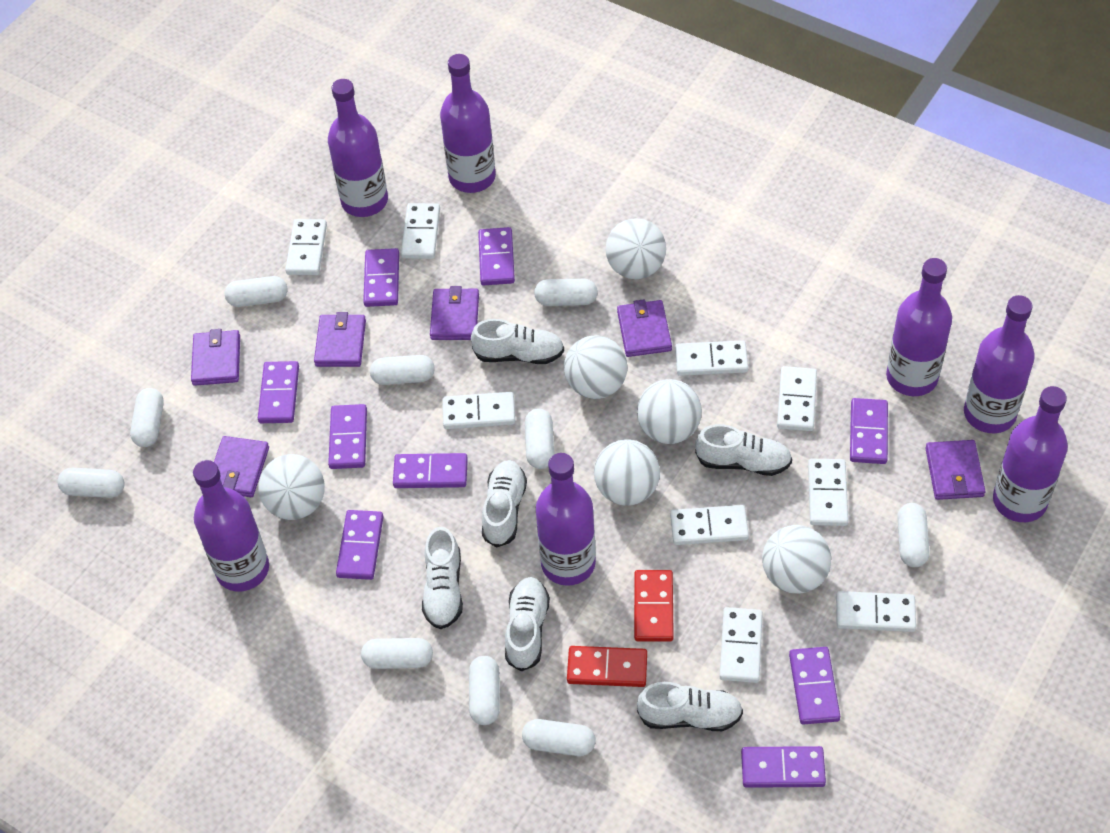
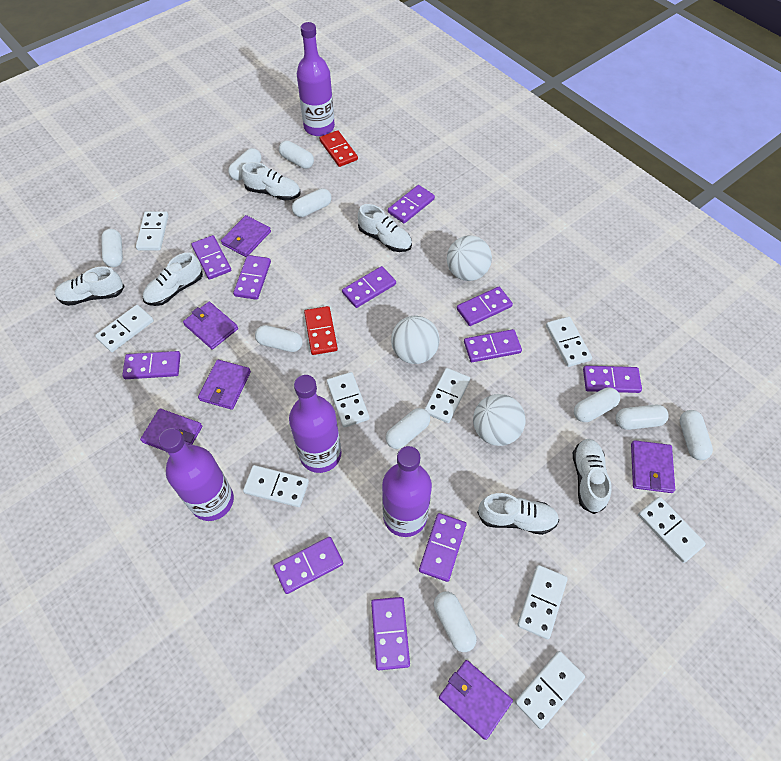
purple bottle: [193,460,269,591] [328,79,388,217] [440,54,496,193] [536,453,596,586] [886,258,952,396] [964,295,1035,433] [993,386,1068,522] = 7 -> [159,428,234,521] [289,375,341,473] [297,22,335,136] [382,446,432,537] = 4
purple domino: [258,361,299,423] [328,404,367,469] [336,510,383,580] [363,248,399,307] [393,453,468,488] [478,227,515,286] [741,746,826,788] [789,647,840,725] [850,398,888,464] = 9 -> [122,351,181,379] [191,235,231,280] [233,255,271,300] [274,537,343,594] [342,266,396,308] [371,597,410,670] [388,185,435,223] [419,513,467,582] [457,287,513,326] [464,329,522,362] [583,366,642,393] = 11
white ball: [259,454,325,520] [564,335,627,399] [594,439,660,506] [606,218,666,279] [637,379,702,444] [762,525,831,594] = 6 -> [391,316,440,364] [447,235,492,281] [473,394,526,446] = 3

